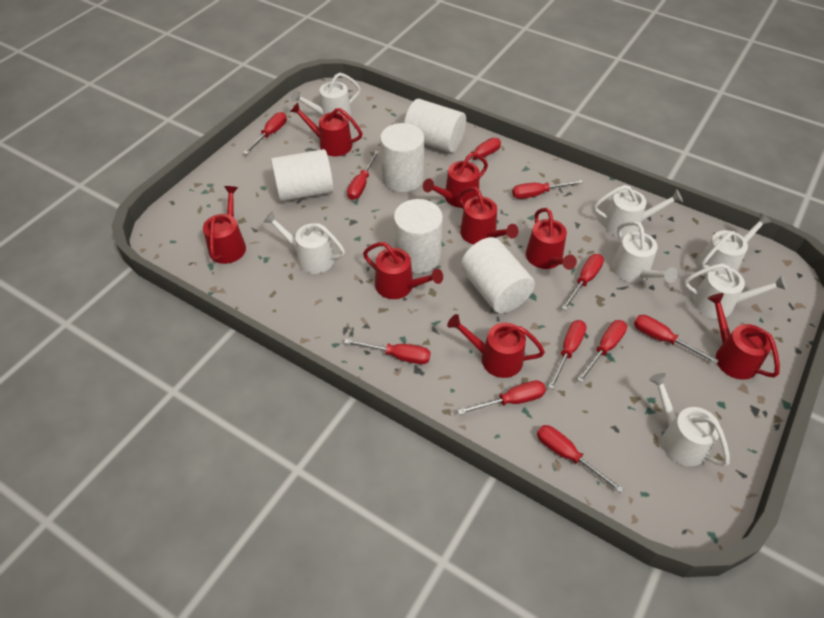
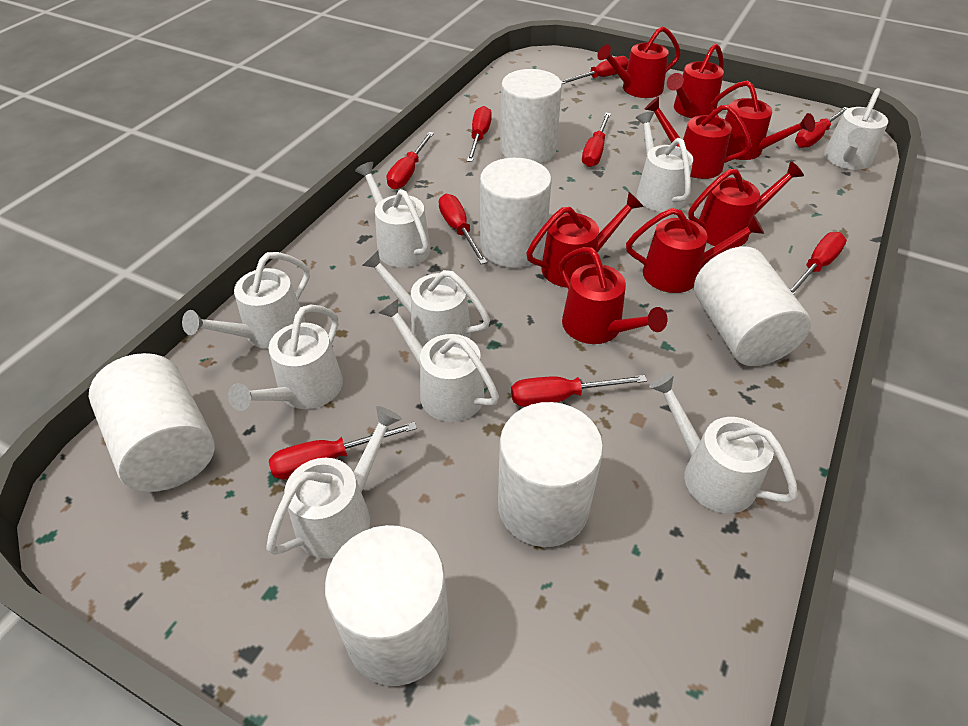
red screwdriver: [244,112,287,155] [344,339,430,364] [347,151,379,200] [446,138,501,171] [457,380,546,415] [512,180,583,199] [537,425,624,493] [548,320,587,390] [562,254,604,310] [577,320,627,383] [634,315,719,364] = 11 -> [269,422,417,480] [387,132,434,189] [439,194,487,264] [467,106,492,162] [511,375,647,407] [561,56,629,84] [582,113,611,167] [789,232,847,295] [795,107,848,148] = 9
white cylinder: [271,149,334,202] [380,123,424,192] [394,199,443,273] [404,99,466,153] [461,237,535,313] = 5 -> [89,353,215,492] [325,525,450,686] [480,158,551,268] [498,402,603,547] [500,69,562,164] [694,246,811,366] = 6
white watering can: [263,211,345,274] [291,73,361,117] [594,185,683,237] [612,221,678,283] [649,373,730,467] [684,263,787,319] [698,213,772,275] = 7 -> [182,252,310,349] [228,304,343,411] [266,406,402,559] [355,162,430,267] [362,250,490,347] [379,299,499,422] [636,111,693,212] [649,373,798,513] [824,88,888,170] = 9

